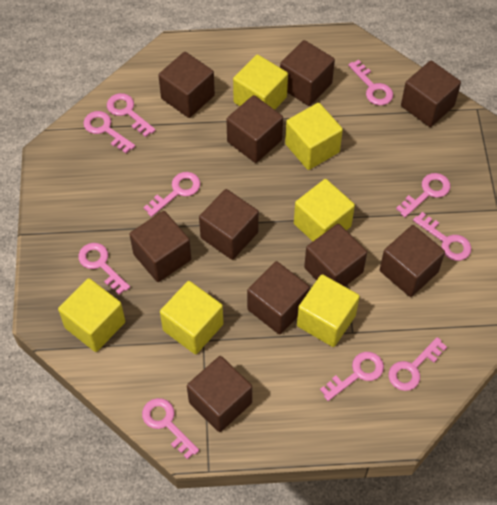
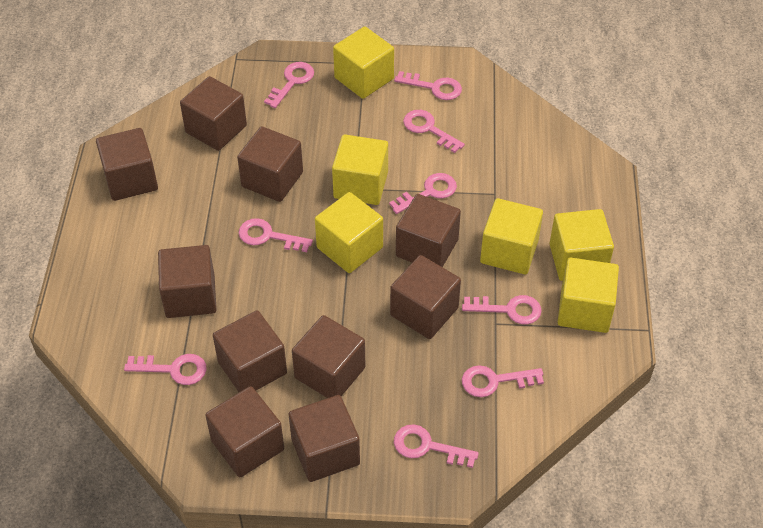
pink key: [78,243,130,295] [83,111,135,153] [107,93,156,137] [142,398,199,459] [144,172,200,217] [320,352,384,401] [348,60,393,105] [389,337,447,391] [396,173,450,217] [413,212,471,261] = 10 -> [124,354,207,385] [239,218,313,252] [264,62,314,108] [389,173,457,214] [394,71,462,100] [394,424,479,468] [403,110,465,153] [462,295,542,325] [462,365,544,397] = 9

